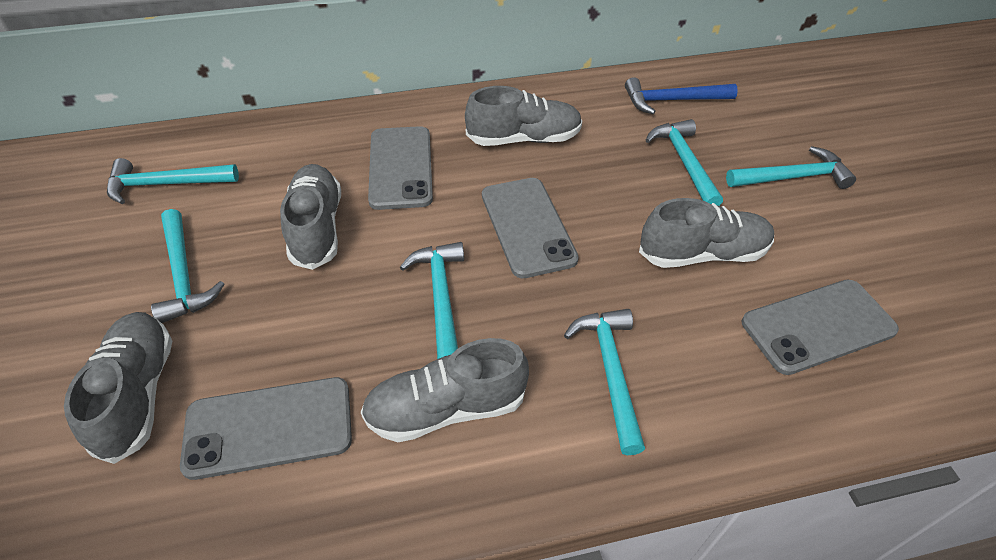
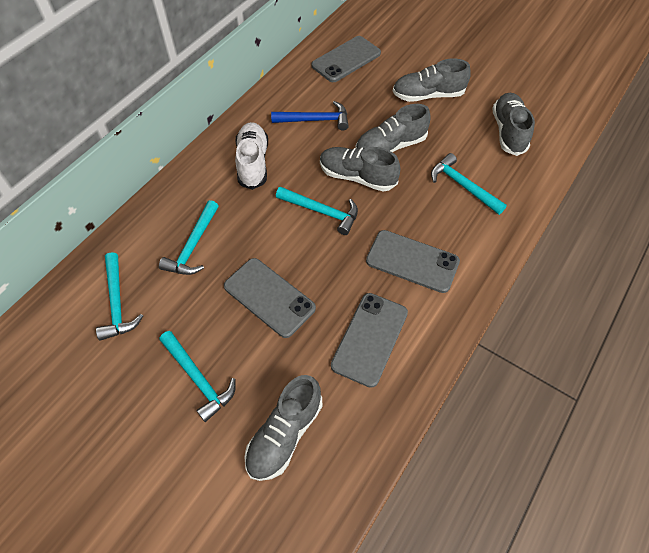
turquoise hammer: [107,158,239,204] [151,209,224,323] [400,242,464,359] [564,309,645,455] [646,119,723,206] [726,146,856,189] = 6 -> [96,252,143,341] [159,200,219,275] [159,331,236,422] [276,187,358,235] [431,153,507,215] = 5
white shoe: none = 0 -> [235,122,268,190] = 1

